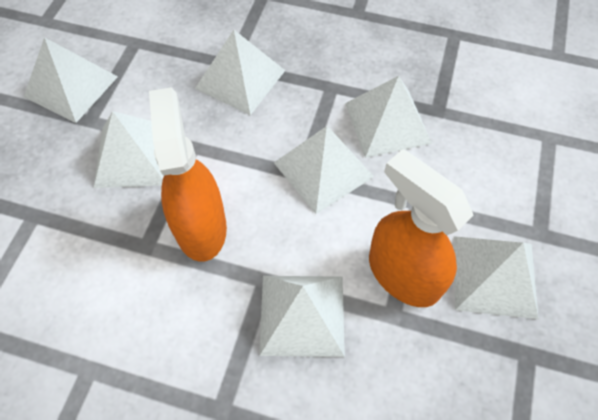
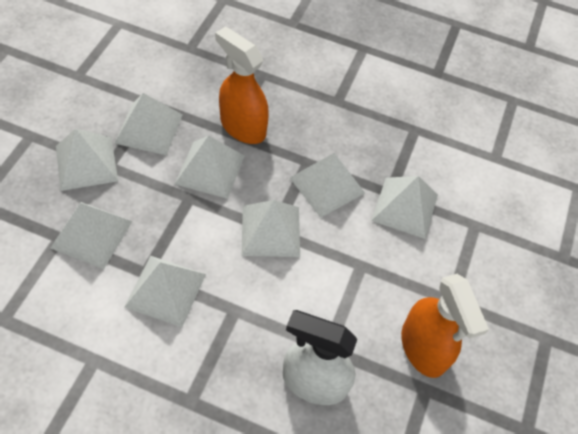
white pyramid: [24,37,118,123] [94,111,164,188] [195,30,286,115] [259,276,345,357] [274,126,374,214] [345,76,432,158] [454,236,539,319] = 7 -> [50,202,132,269] [56,128,118,191] [114,93,183,155] [125,256,206,327] [175,136,244,199] [242,200,300,257] [290,153,365,218] [371,176,438,239] = 8
white spray bottle: none = 0 -> [283,310,357,405] = 1

